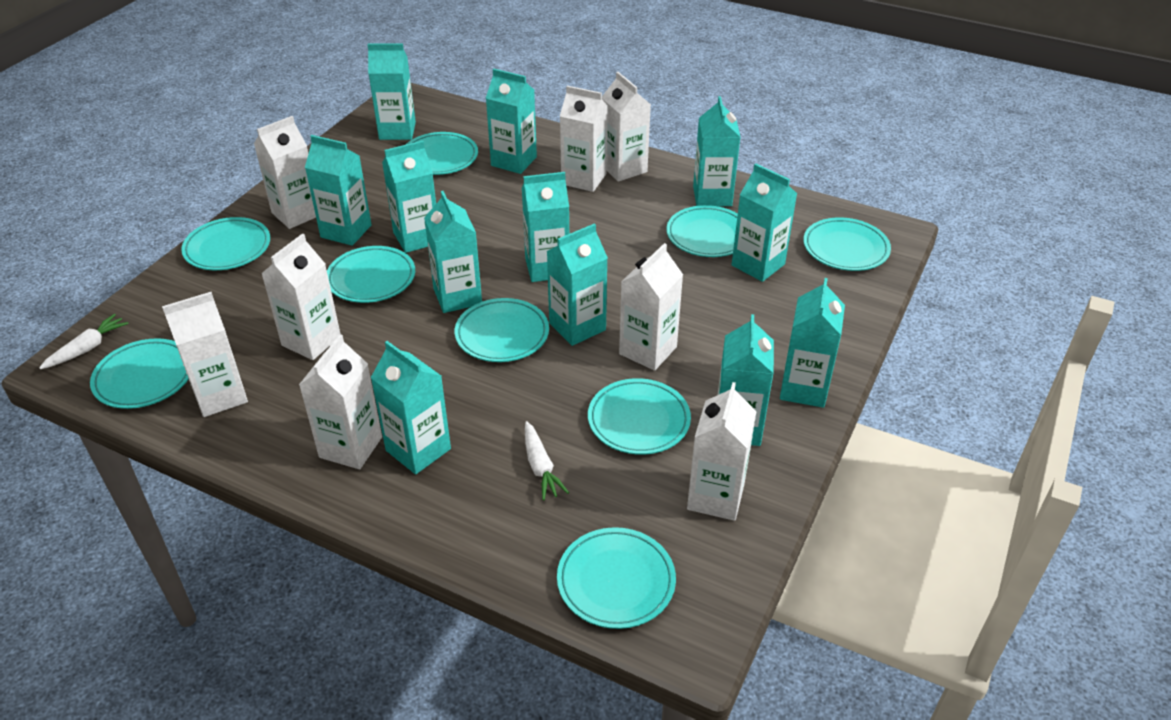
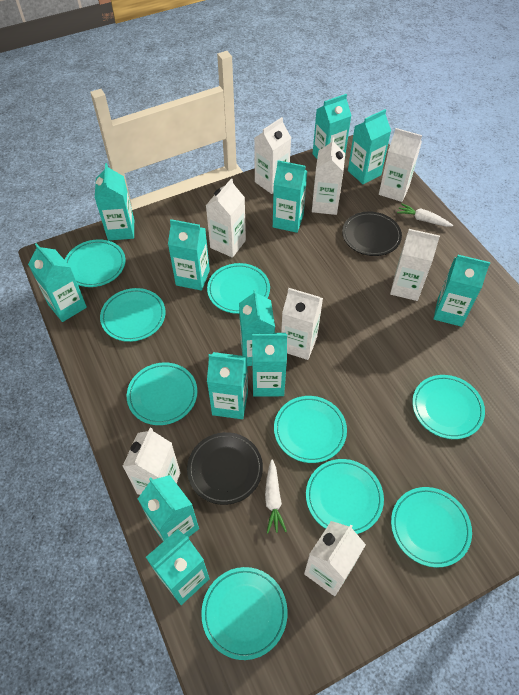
black plate: none = 0 -> [187,432,263,505] [342,211,402,256] = 2

